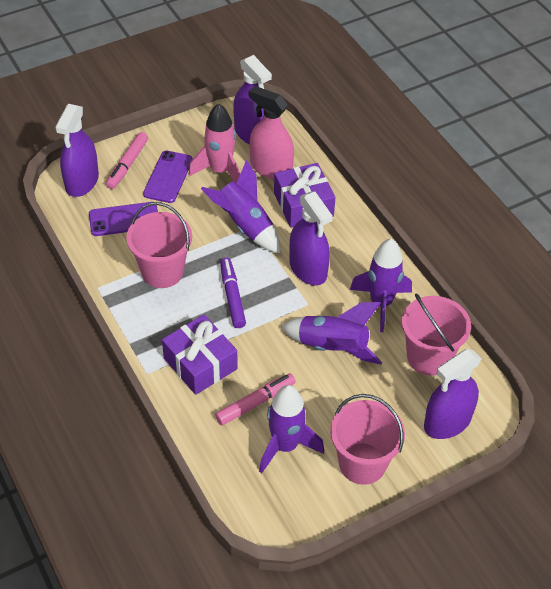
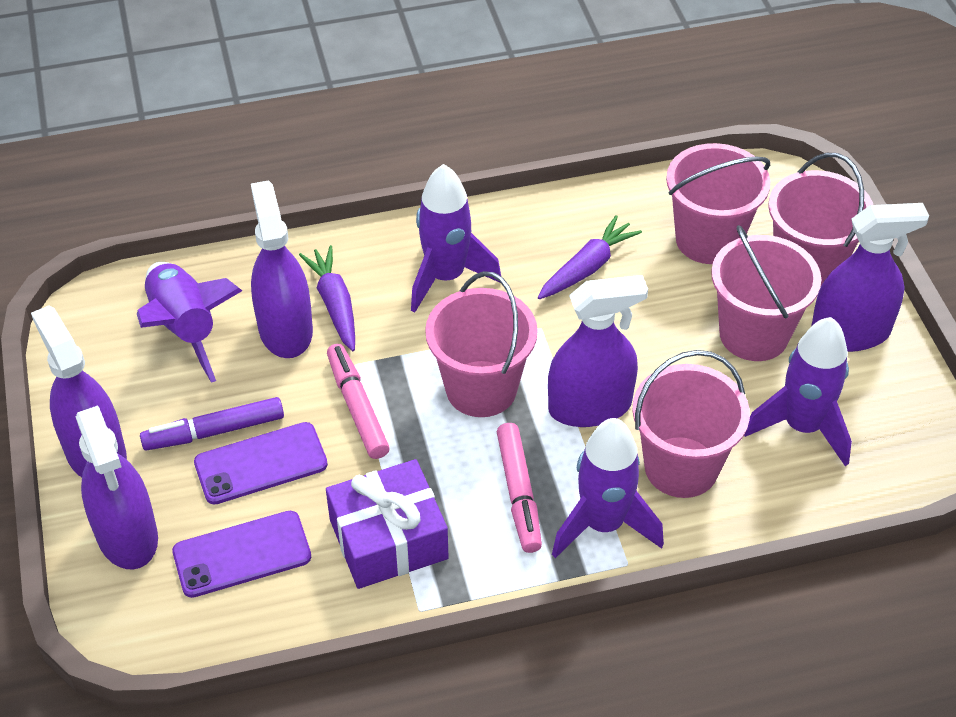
pink bucket: [126,202,192,288] [330,394,405,485] [402,293,471,376] = 3 -> [425,271,538,417] [632,350,750,498] [666,143,770,264] [711,225,821,361] [768,153,873,288] = 5
pink rocket: [188,103,241,183] = 1 -> none = 0
pink spray bottle: [249,86,294,179] = 1 -> none = 0
purple carrot: none = 0 -> [299,245,355,351] [538,215,642,299] = 2
purple gift: [162,314,238,395] [274,163,335,228] = 2 -> [326,459,449,589] = 1
purple spray bottle: [55,104,99,197] [233,55,272,144] [289,191,333,286] [424,349,482,439] = 4 -> [31,305,127,477] [76,405,158,570] [251,180,313,358] [548,275,648,427] [811,203,929,352] = 5

